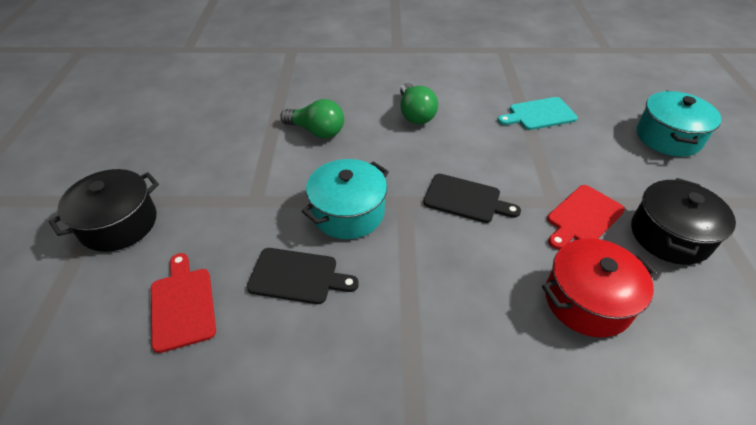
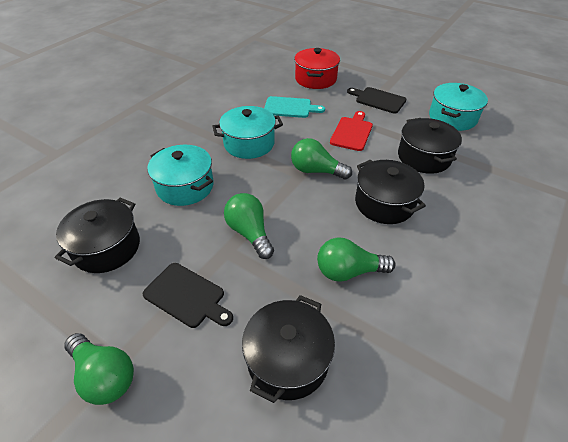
black pot: [49,169,159,252] [631,178,736,265] = 2 -> [55,198,140,273] [242,295,335,403] [355,160,426,224] [398,118,462,174] = 4
green light bulb: [280,99,344,138] [400,83,438,124] = 2 -> [64,333,134,405] [224,193,274,259] [291,138,352,180] [317,237,396,282] = 4
red cutting board: [151,253,216,353] [547,185,625,249] = 2 -> [330,111,373,151] = 1
turquoise pot: [301,159,389,239] [637,91,721,157] = 2 -> [147,145,214,206] [212,106,283,159] [429,83,488,131] = 3

